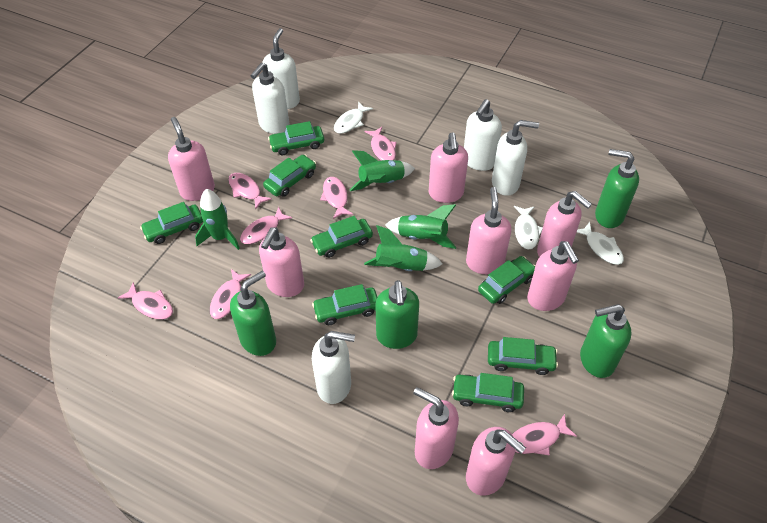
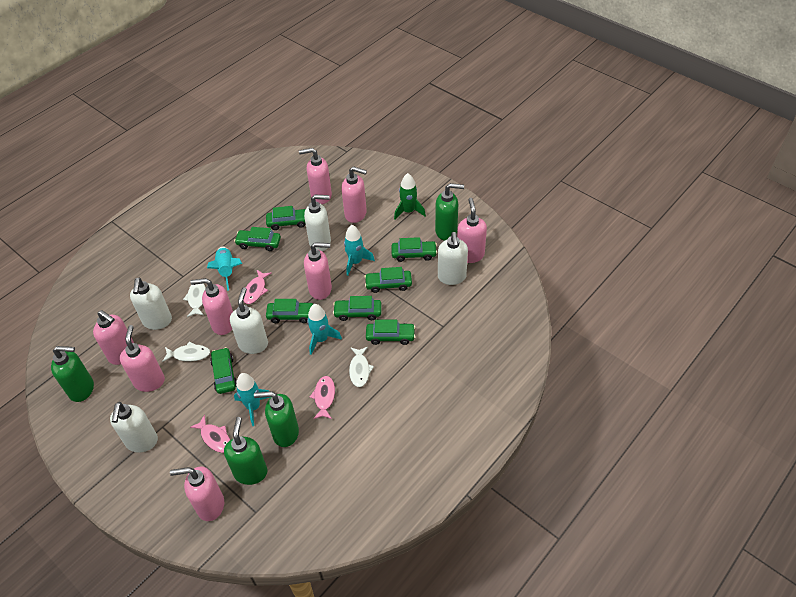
green rocket: [195,189,240,250] [350,150,415,191] [364,225,443,271] [385,204,457,249] = 4 -> [394,173,426,220] = 1
pink fish: [118,282,173,320] [210,269,251,319] [228,173,272,210] [240,207,292,244] [320,177,353,219] [364,127,397,160] [512,414,577,455] = 7 -> [190,415,230,453] [243,270,272,304] [310,376,335,419] = 3
turquoise rocket: none = 0 -> [207,247,242,291] [234,373,270,426] [307,304,342,355] [344,225,375,276] = 4

